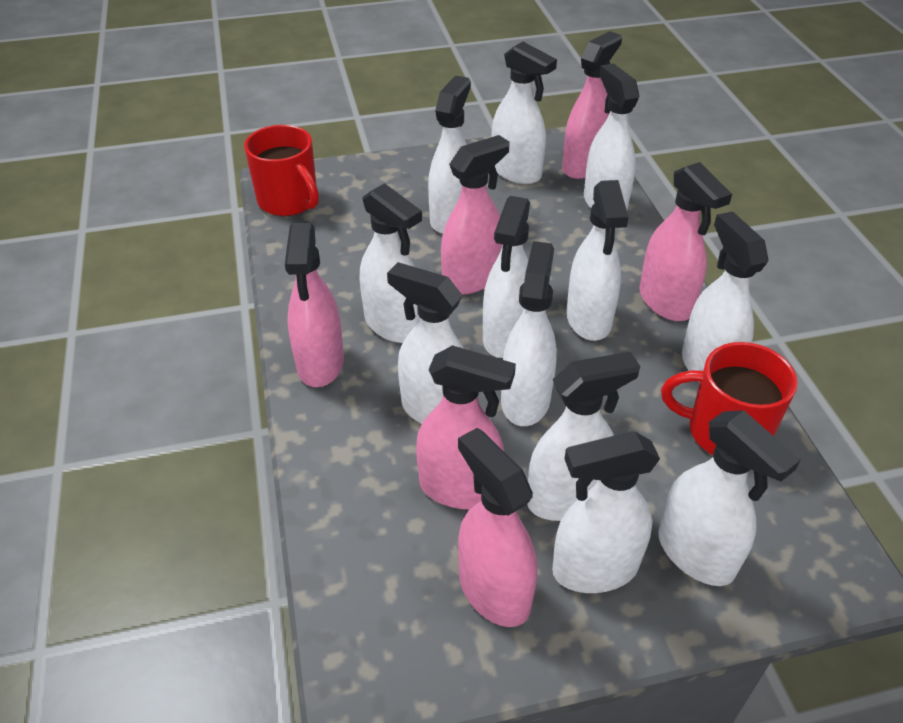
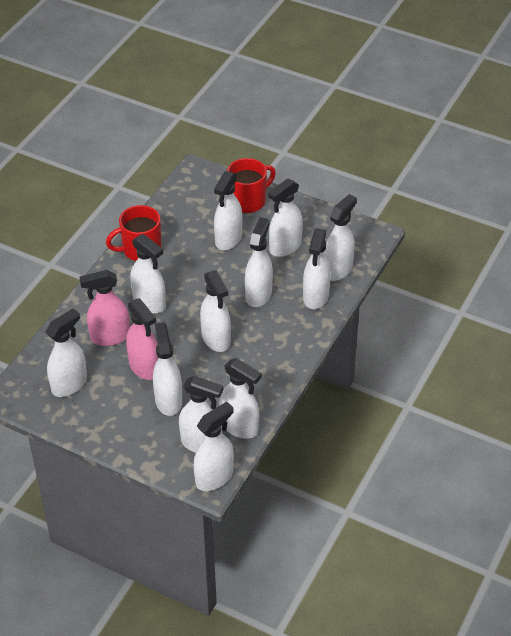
pink spray bottle: [285,223,344,387] [416,345,516,509] [441,135,510,295] [458,428,537,627] [562,31,622,179] [639,162,732,321] = 6 -> [79,270,130,346] [126,298,159,380] = 2

